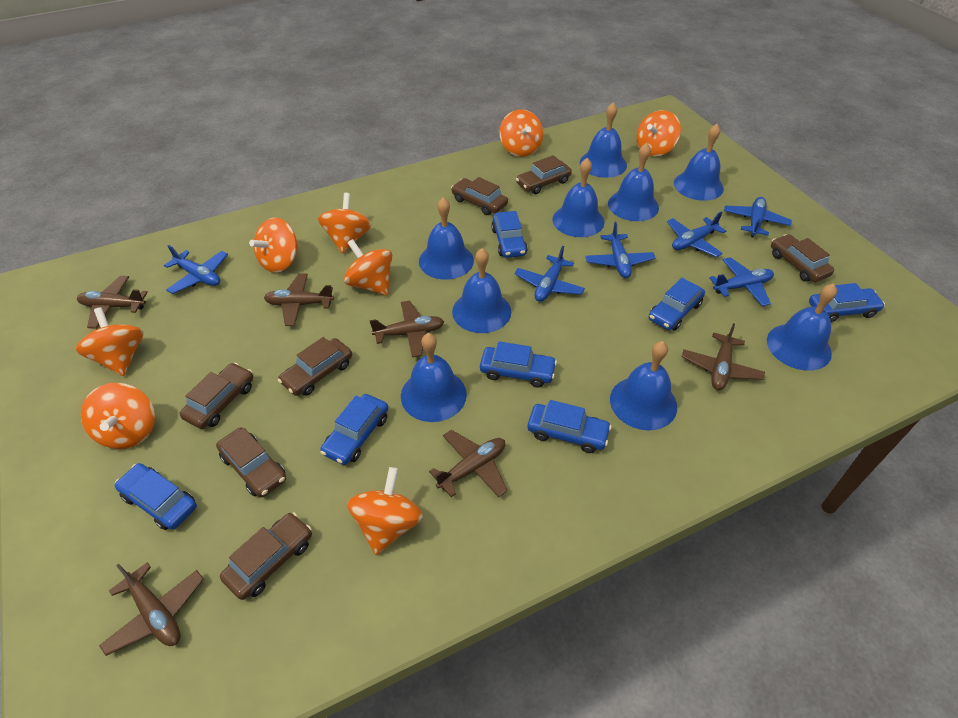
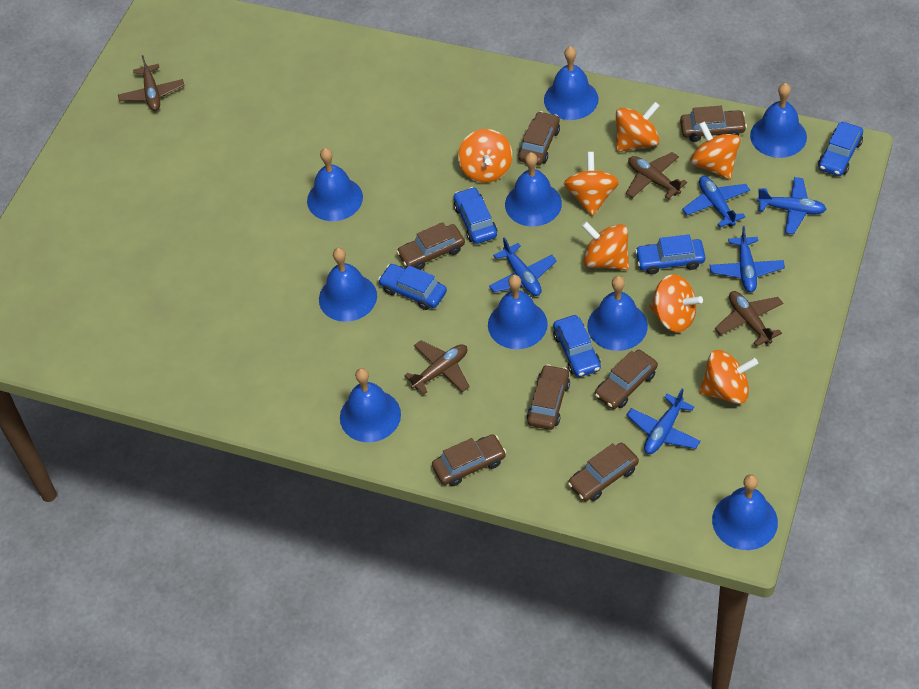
blue car: [115,463,197,530] [320,394,388,465] [480,341,557,387] [491,211,528,258] [528,400,612,453] [649,278,705,330] [809,283,885,322] = 7 -> [378,264,447,310] [454,187,497,244] [553,315,601,377] [635,234,705,274] [818,122,863,176] = 5
blue plane: [164,245,228,294] [514,246,585,302] [585,222,655,278] [667,211,726,257] [709,257,774,306] [724,197,792,238] = 6 -> [489,237,557,296] [626,389,701,454] [682,176,750,227] [710,226,785,292] [757,177,826,234] = 5
brown plane: [77,276,148,329] [99,562,204,656] [264,274,334,326] [370,301,444,357] [429,430,507,497] [682,323,765,390] = 6 -> [118,55,184,111] [404,340,470,395] [626,152,687,199] [715,291,783,347] = 4
orange spinning top: [76,307,143,376] [81,383,155,449] [249,218,299,273] [318,193,371,254] [344,239,392,296] [347,467,423,555] [500,109,543,157] [636,110,681,156] = 8 -> [458,129,512,183] [564,152,619,216] [582,221,629,270] [616,102,660,152] [649,274,703,333] [690,121,741,180] [699,350,758,404] = 7

